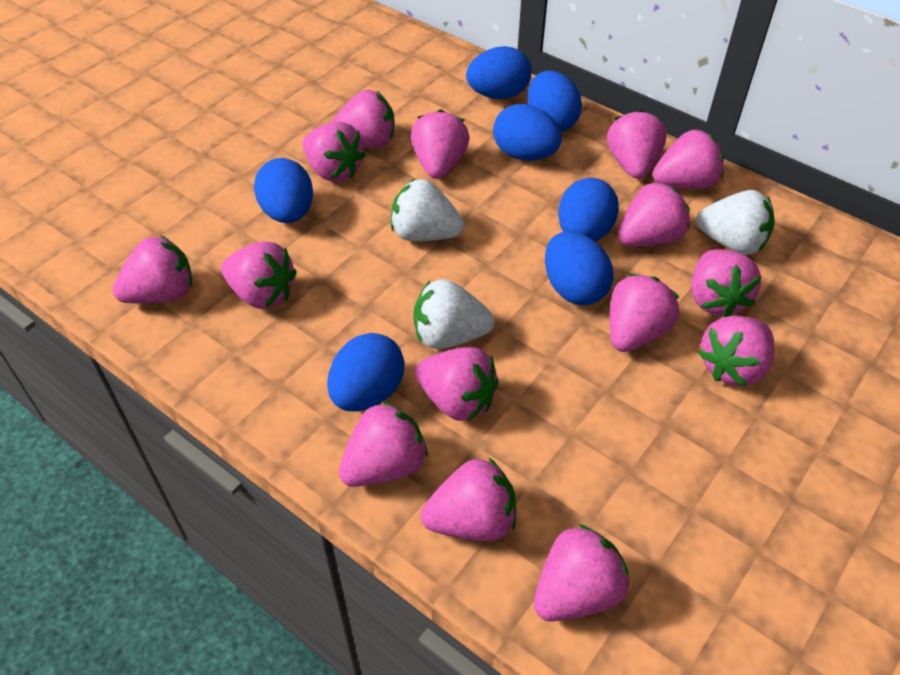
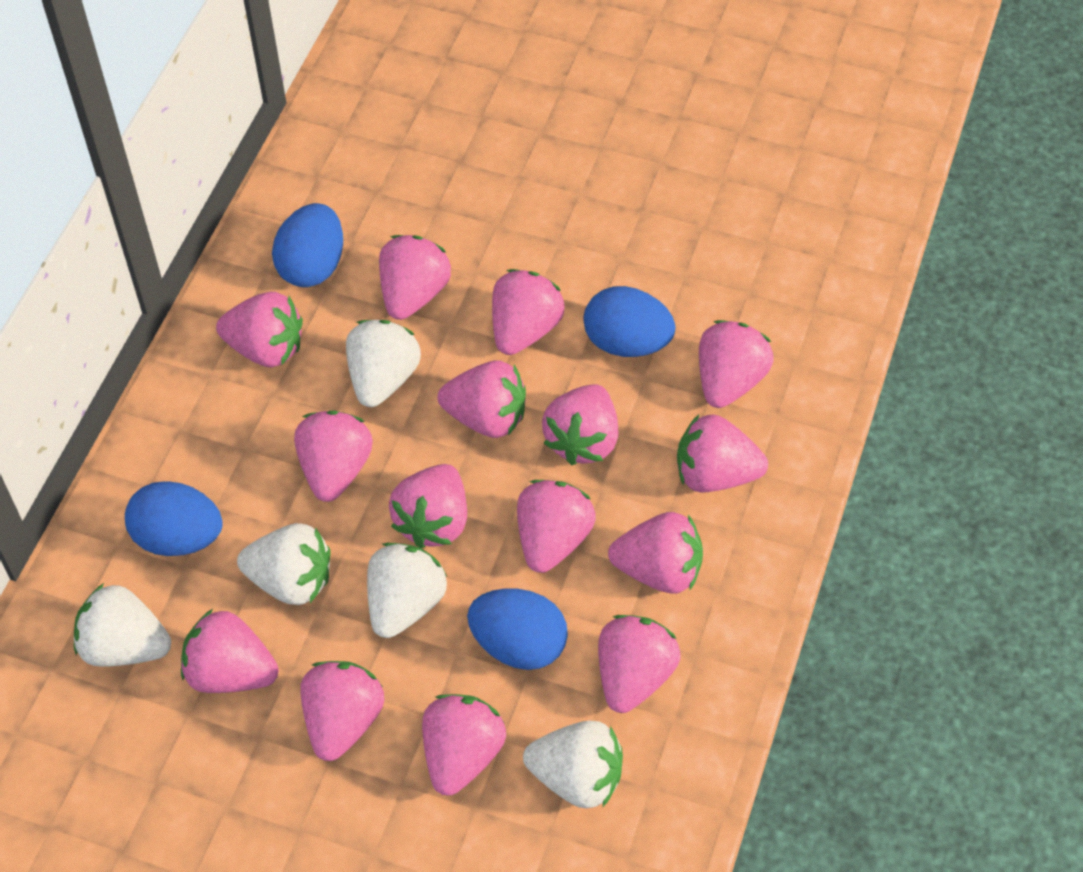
blue egg: [254,158,313,223] [327,333,404,412] [466,46,532,99] [493,104,561,161] [527,71,582,132] [545,232,613,305] [558,178,619,241] = 7 -> [125,481,223,556] [272,203,343,287] [467,588,568,670] [583,286,676,357] = 4
white strawberry: [391,178,464,241] [413,279,495,349] [696,190,775,255] = 3 -> [74,583,171,667] [237,523,331,605] [346,320,421,407] [367,543,447,638] [523,721,623,808] = 5

